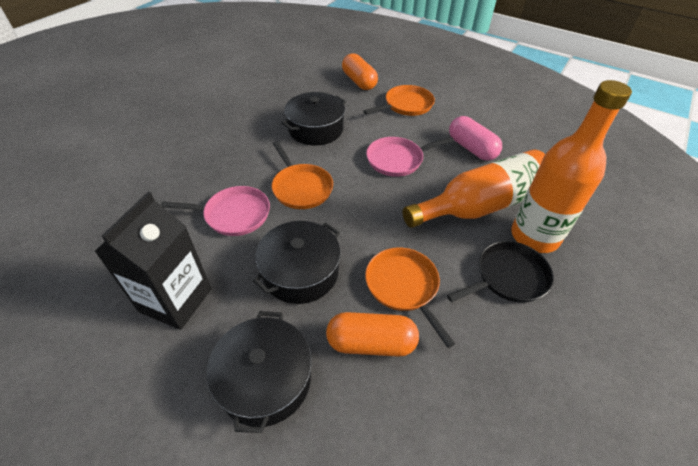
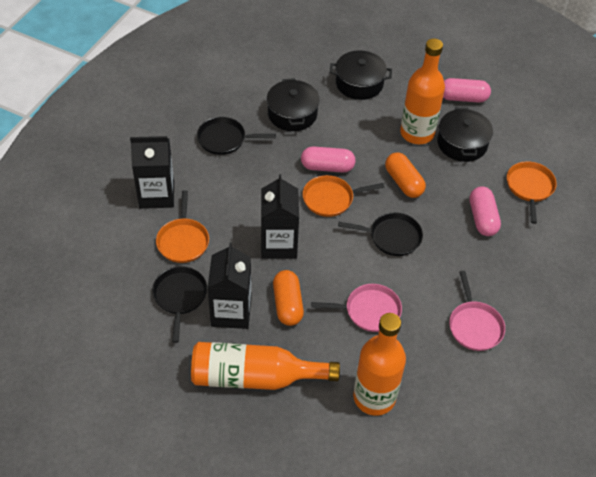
black carton: [94,192,212,330] = 1 -> [130,136,174,209] [207,242,251,329] [261,174,299,259] = 3
black pan: [447,241,554,303] = 1 -> [152,266,208,343] [197,117,276,155] [338,212,423,256] = 3
orange bottle: [402,149,545,228] [511,80,632,253] = 2 -> [191,342,340,390] [353,313,406,416] [400,39,445,144] = 3
pink capsule: [449,116,502,161] = 1 -> [301,146,356,173] [443,78,491,102] [470,186,501,236] = 3

